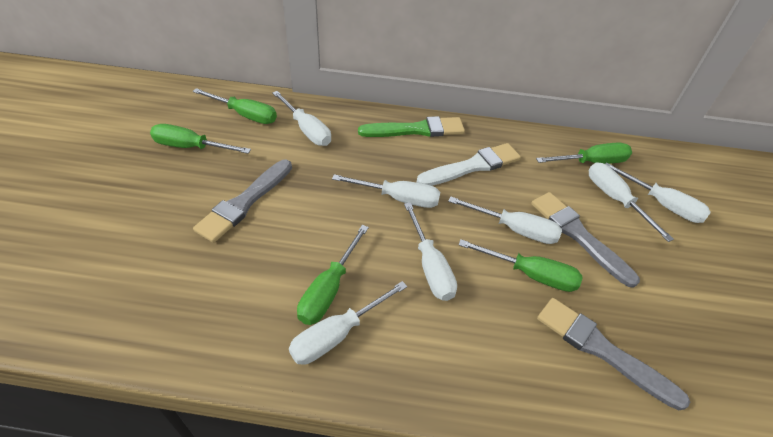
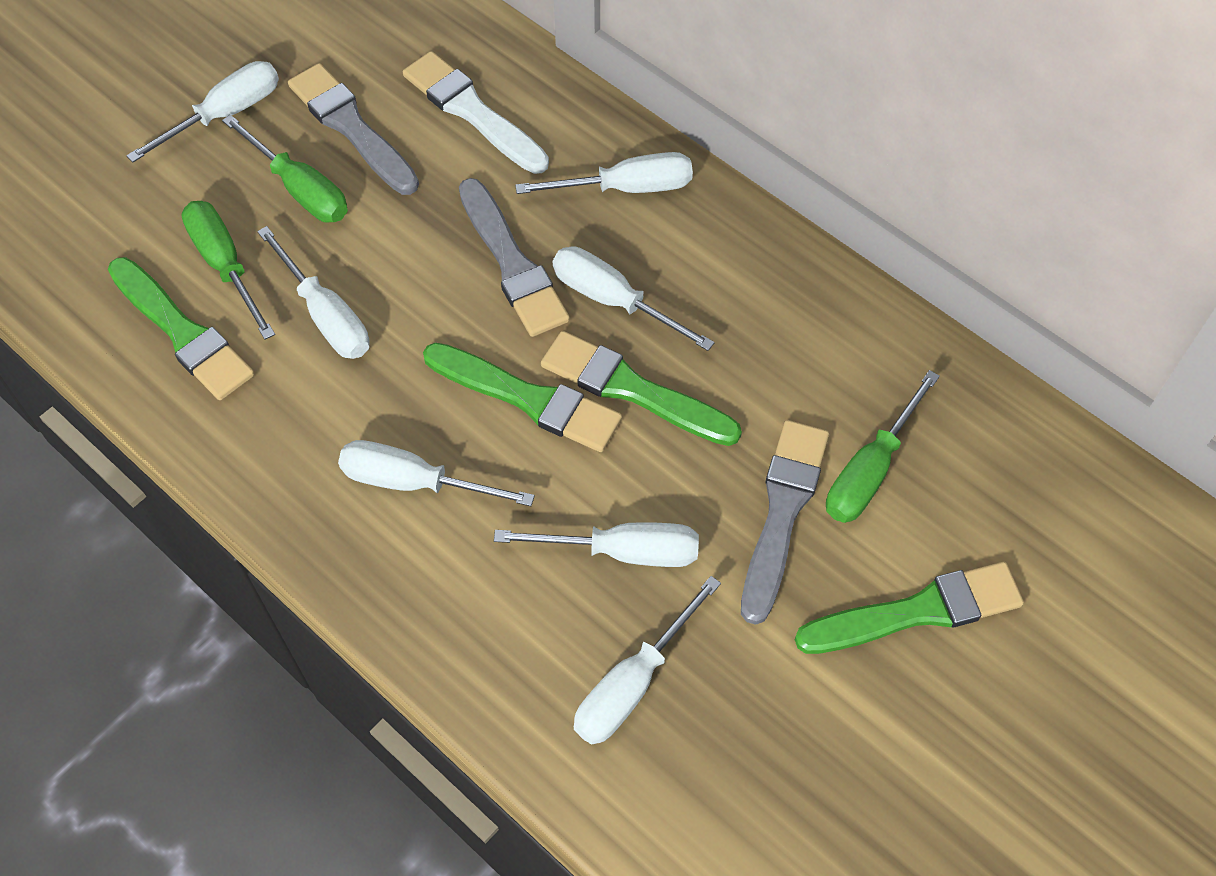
green brush: [358,116,465,137] = 1 -> [108,257,254,400] [423,343,622,452] [541,331,742,446] [795,562,1024,654] = 4
green screwdriver: [150,124,251,154] [192,88,277,124] [297,225,369,325] [458,239,583,292] [536,143,632,164] = 5 -> [181,201,275,340] [222,114,348,223] [826,370,940,523] = 3

